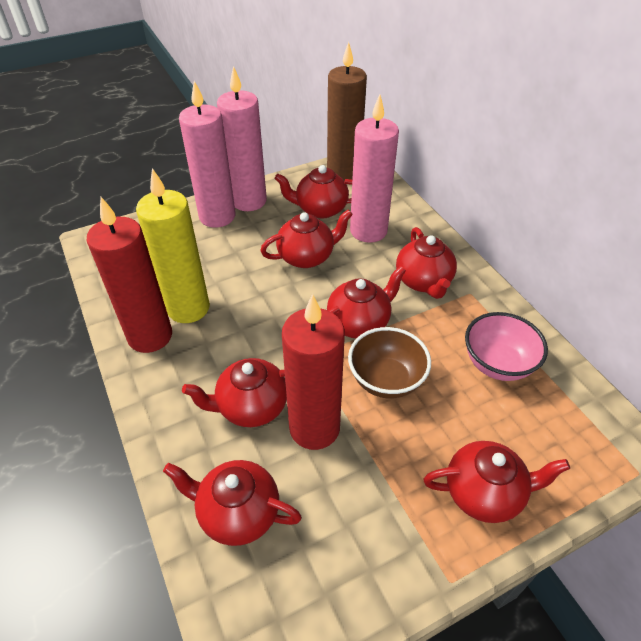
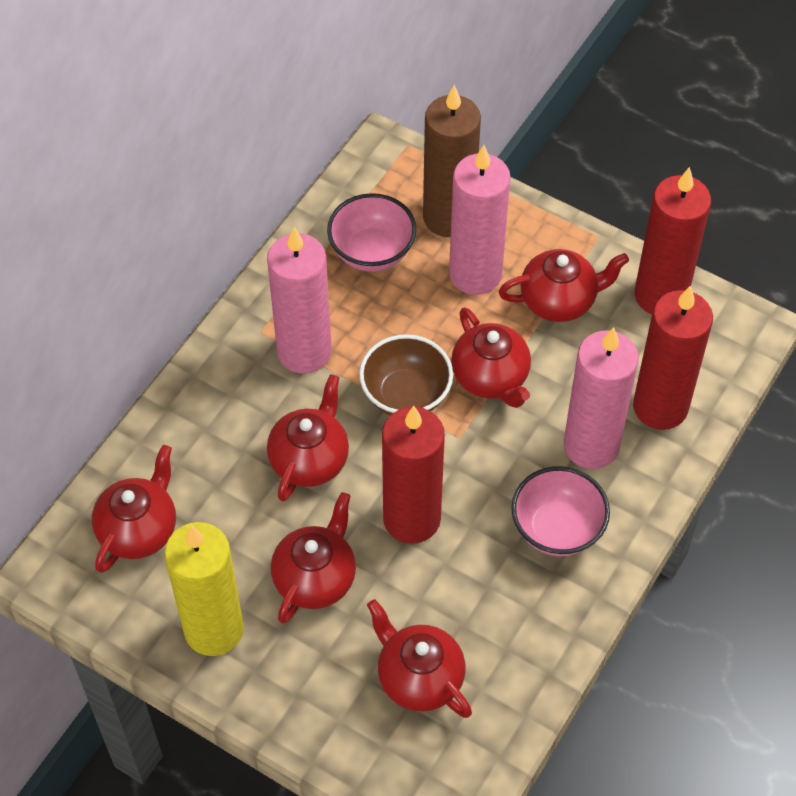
pink bowl: [465,312,548,381] = 1 -> [327,193,417,272] [511,466,610,556] = 2
red candle: [87,197,172,353] [282,294,345,450] = 2 -> [382,406,445,544] [633,286,713,430] [635,167,711,314] = 3
red teapot: [163,460,302,546] [182,358,287,427] [260,209,353,268] [275,165,352,219] [327,266,406,338] [396,227,457,299] [423,441,570,523] = 7 -> [92,445,176,573] [267,374,349,501] [271,492,356,624] [367,599,472,718] [451,307,531,408] [499,249,629,322] = 6

